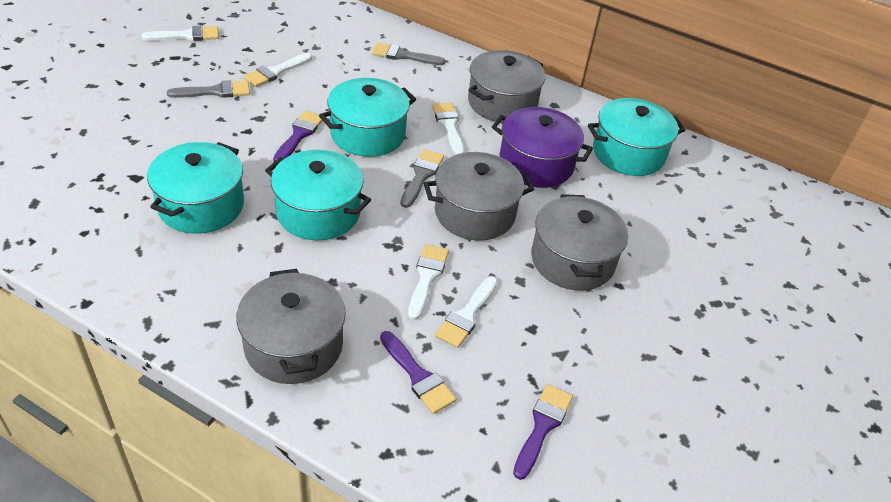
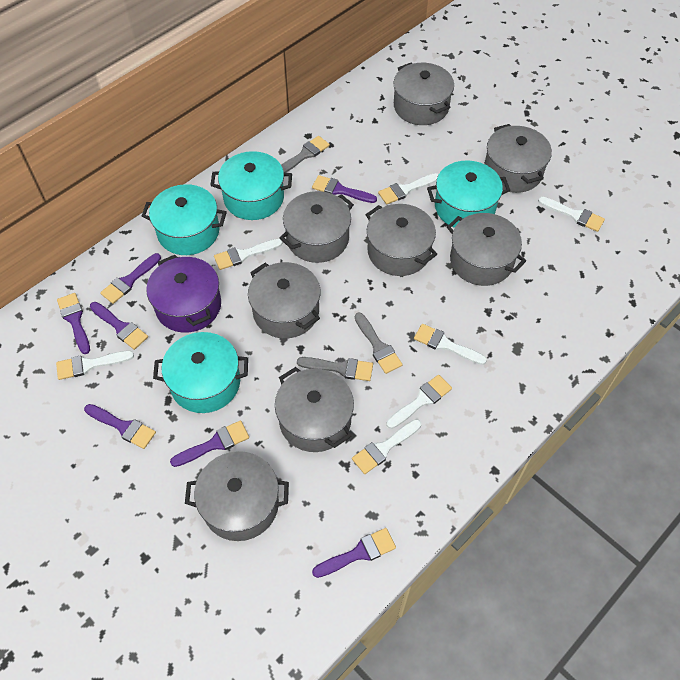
grey pot: [236,269,346,384] [424,152,534,241] [468,50,545,123] [531,194,628,291] = 4 -> [185,451,289,541] [248,262,320,338] [275,367,354,452] [280,191,354,263] [366,204,437,276] [394,63,454,125] [447,213,526,286] [484,124,552,193] = 8
purple brush: [273,111,323,162] [380,331,456,414] [513,384,573,480] = 3 -> [57,293,90,354] [84,404,156,449] [90,302,148,350] [100,253,161,304] [170,420,249,467] [312,175,377,203] [312,528,396,578] = 7
white brush: [141,26,219,41] [244,53,312,87] [408,244,449,320] [432,103,464,155] [435,276,498,348] = 5 -> [56,351,134,380] [214,239,283,270] [352,419,421,474] [378,173,439,205] [386,375,452,429] [414,324,487,365] [538,197,605,232] = 7

